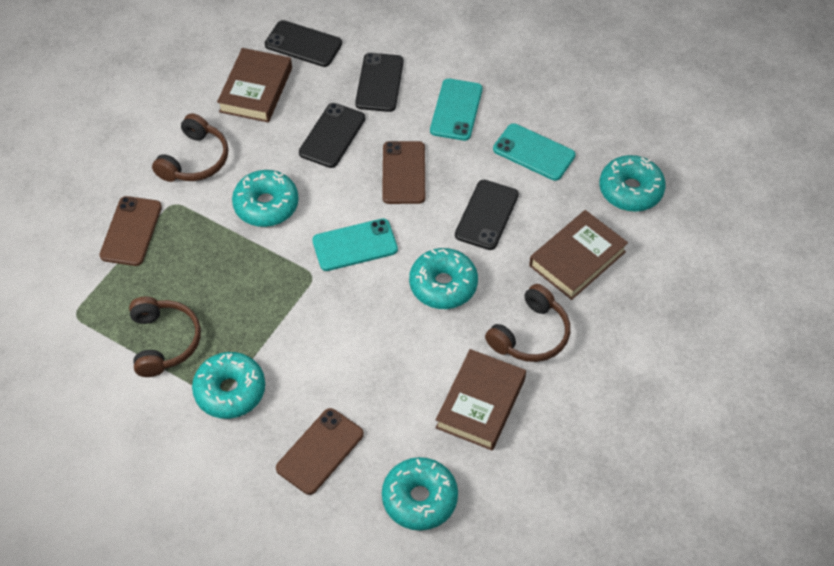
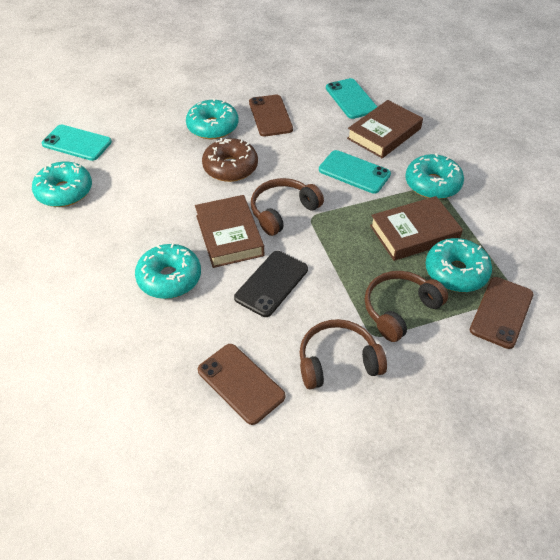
black phone: [265,20,342,67] [299,103,365,168] [355,53,404,112] [455,180,519,250] = 4 -> [234,251,308,317] = 1
brown donut: none = 0 -> [202,138,258,182] = 1

